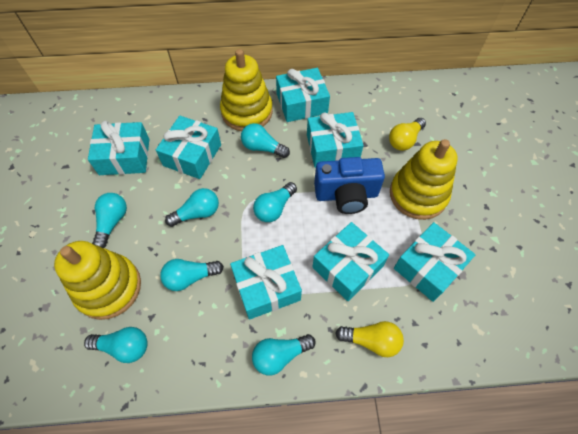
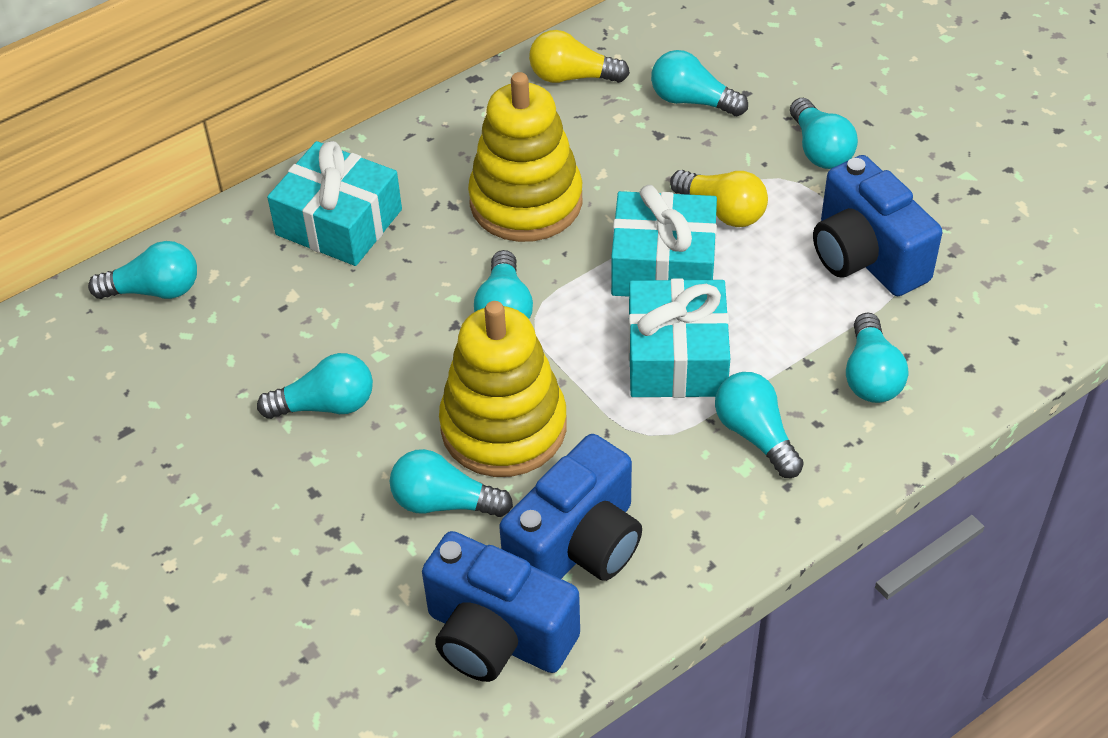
blue camera: [314,157,385,214] = 1 -> [422,531,580,682] [499,434,642,581] [813,155,942,296] = 3
turquoise gift: [88,121,149,175] [156,116,221,179] [230,245,302,320] [276,68,330,122] [307,112,364,168] [312,222,389,301] [394,222,476,302] = 7 -> [267,141,402,266] [611,185,717,297] [628,279,730,398] = 3
turquoise light bulb: [84,327,148,363] [92,193,127,248] [160,259,224,291] [165,188,219,227] [241,123,290,158] [252,334,316,376] [253,182,297,222] = 7 -> [88,241,197,299] [257,353,373,419] [390,449,513,517] [474,250,533,319] [651,50,748,116] [715,372,804,478] [790,98,858,169] [846,312,908,403] = 8
yellow stacking toy: [54,241,141,320] [220,49,273,131] [390,139,458,220] = 3 -> [439,301,567,477] [468,72,583,242] = 2

